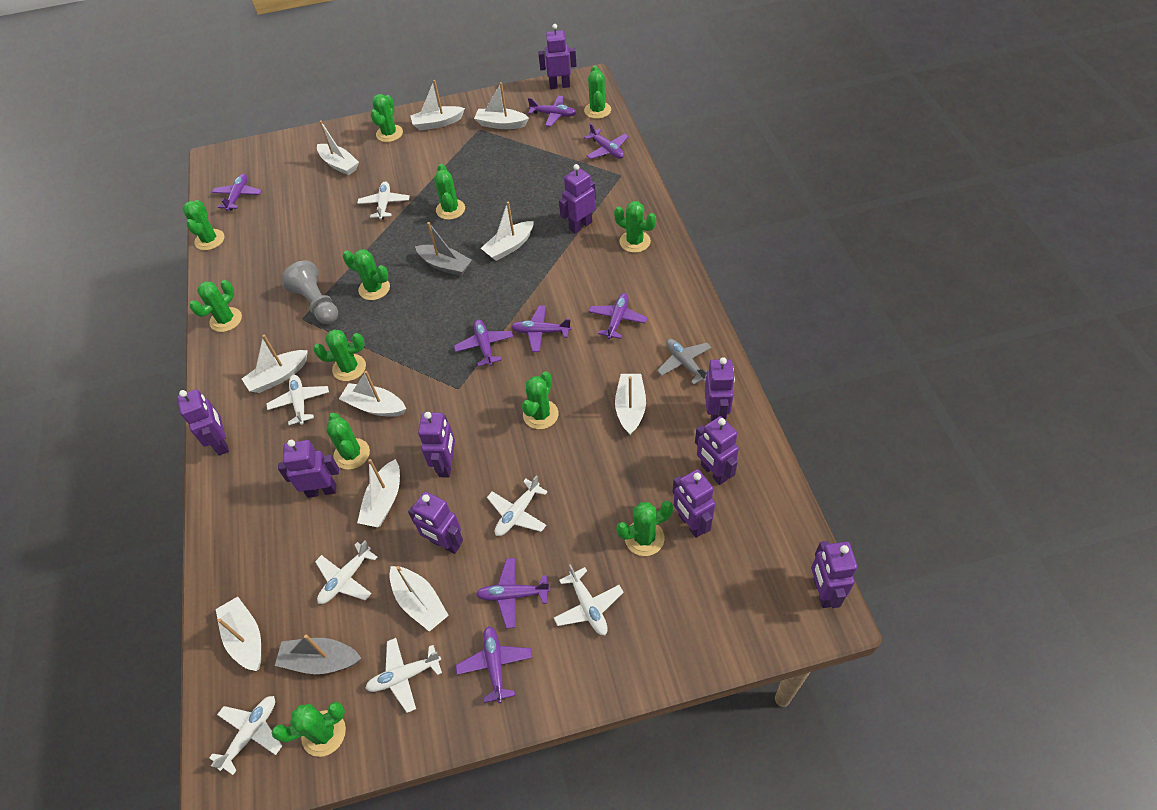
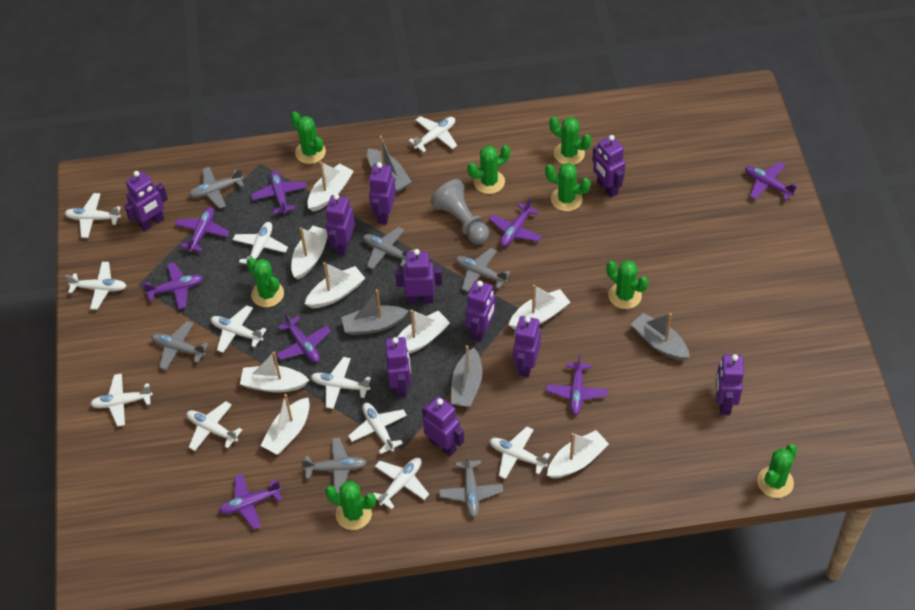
green cactus: [183,200,224,250] [190,280,242,332] [272,702,346,757] [313,329,366,381] [326,413,370,470] [343,249,390,300] [371,94,403,142] [434,164,465,220] [522,371,559,429] [584,66,611,119] [614,201,656,253] [616,501,673,556] = 12 -> [247,258,284,307] [290,112,326,164] [325,481,376,530] [467,145,510,194] [545,163,591,211] [549,117,592,165] [606,260,649,309] [757,444,797,498] = 8
grey boat: [275,635,361,674] [415,222,472,276] = 2 -> [341,289,408,335] [367,136,412,193] [451,345,482,407] [631,313,690,361] = 4
grey plane: [657,339,712,385] = 1 -> [151,321,208,370] [189,167,244,209] [301,438,367,494] [363,227,414,269] [439,453,503,517] [456,248,511,292] = 6
white boat: [216,597,261,671] [242,335,308,393] [317,121,359,176] [339,371,406,416] [357,459,400,527] [389,566,449,632] [410,80,465,130] [474,82,529,129] [481,201,534,261] [615,374,646,435] = 10 -> [240,352,309,393] [260,394,310,455] [291,226,328,279] [305,262,365,308] [308,161,354,212] [397,310,450,354] [509,285,570,330] [547,430,609,478] = 8
white plane: [209,696,282,775] [267,375,329,425] [315,541,377,604] [357,182,410,220] [365,638,442,713] [487,475,548,536] [554,564,624,635] = 7 -> [65,193,121,238] [65,262,126,310] [90,374,153,427] [187,401,242,451] [211,305,267,353] [233,222,288,267] [311,357,371,409] [348,403,407,454] [373,458,429,509] [409,116,457,153] [489,427,550,479] = 11

